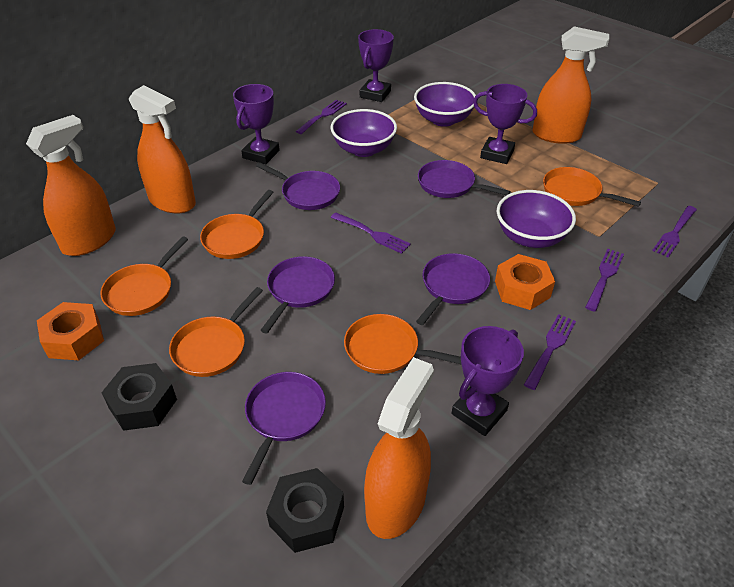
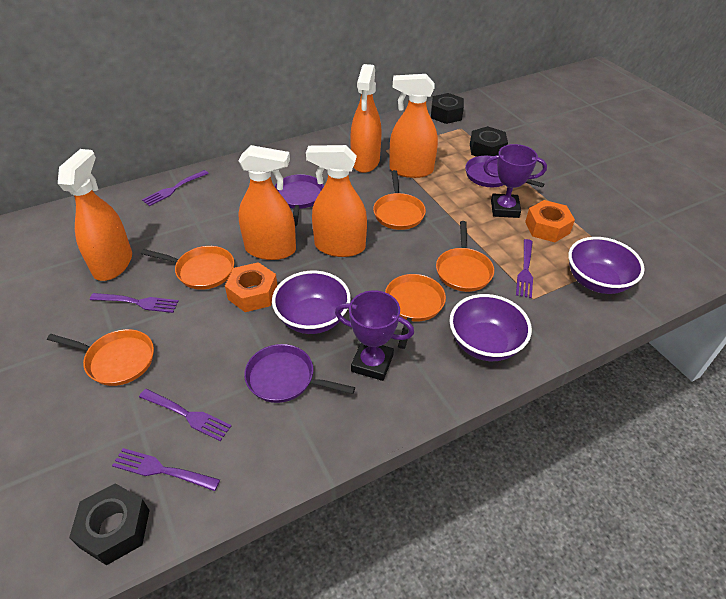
black nut: [101,363,177,431] [266,468,344,553] = 2 -> [69,483,150,565] [431,93,464,124] [470,126,508,157] = 3
orange spray bottle: [26,115,116,256] [129,85,196,213] [364,357,434,539] [533,26,609,144] = 4 -> [58,149,132,281] [238,145,296,260] [306,145,367,257] [350,64,382,173] [389,74,438,178] = 5
purple pan: [242,372,326,485] [256,162,340,210] [260,256,335,334] [416,253,490,325] [418,160,511,198] = 5 -> [244,344,355,403] [275,174,324,226] [465,156,545,187] = 3
purple trophy: [233,84,280,164] [358,29,394,102] [451,326,524,436] [473,84,537,164] = 4 -> [335,290,414,381] [483,144,547,218] = 2

